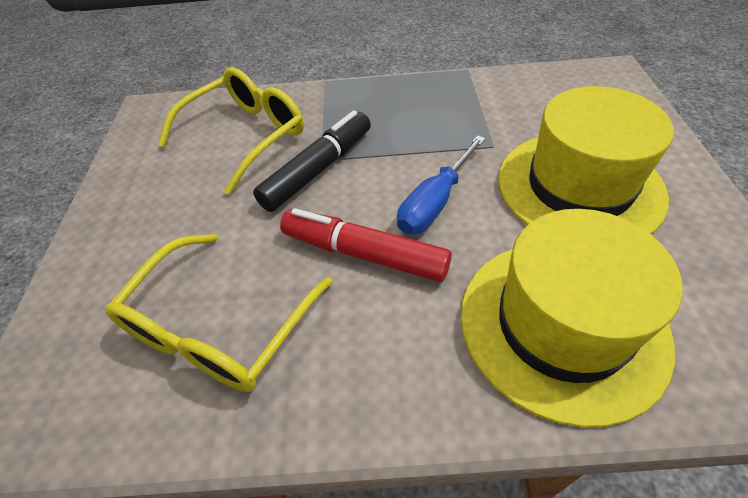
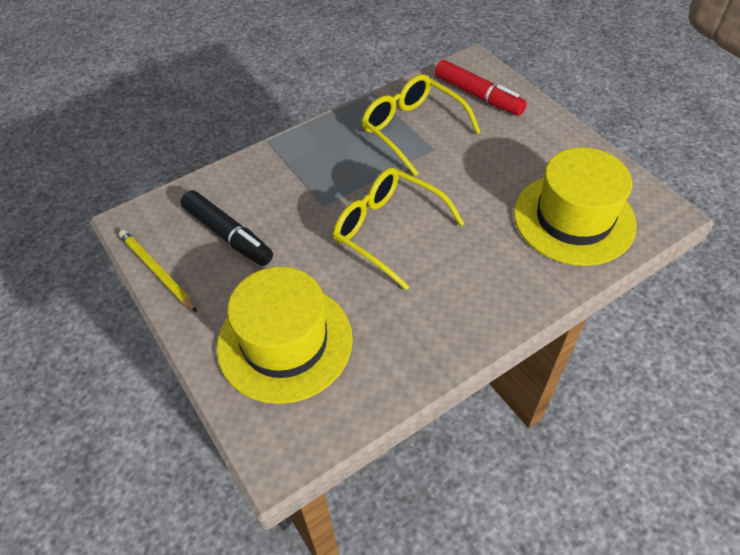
blue screwdriver: [397,135,486,234] = 1 -> none = 0
yellow pencil: none = 0 -> [119,230,197,312] = 1

